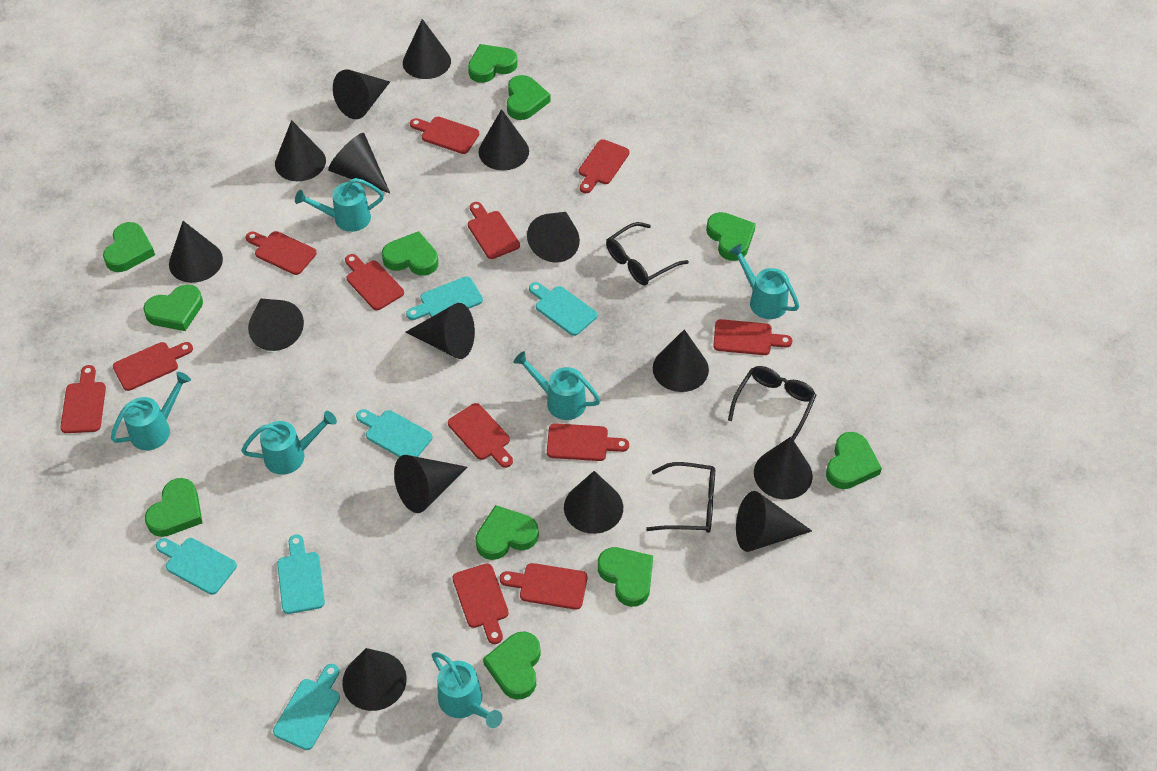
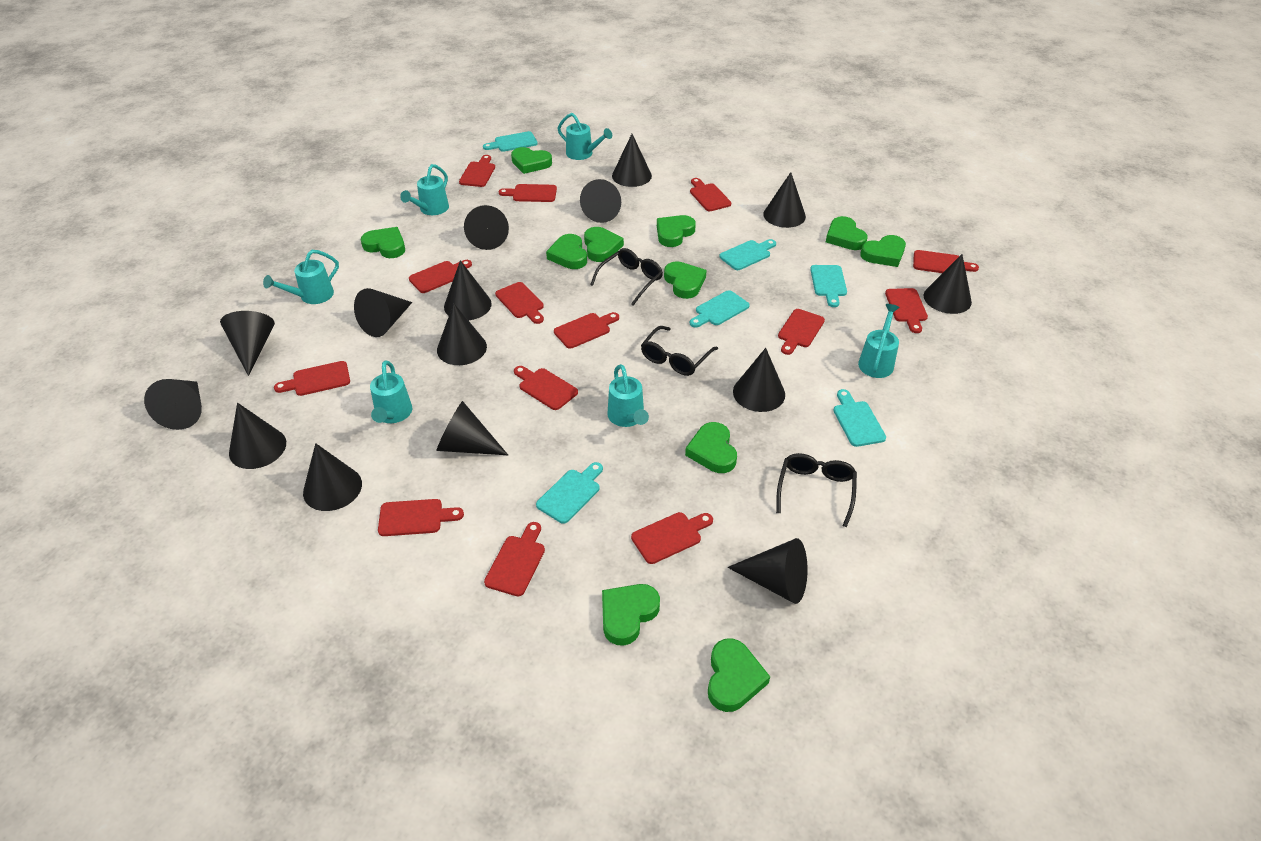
red cutting board: [60,365,106,433] [113,342,193,391] [246,231,317,275] [345,254,404,310] [410,117,479,154] [448,403,513,468] [452,563,509,644] [468,202,520,259] [500,563,587,610] [547,423,629,461] [579,139,630,193] [713,319,792,355] = 12 -> [274,361,350,396] [378,499,464,536] [409,260,472,293] [459,155,495,187] [484,522,545,597] [495,282,544,324] [499,184,557,202] [514,366,578,410] [554,312,619,349] [631,512,713,564] [690,178,731,211] [778,309,825,355] [885,288,928,333] [913,250,979,273] = 14

